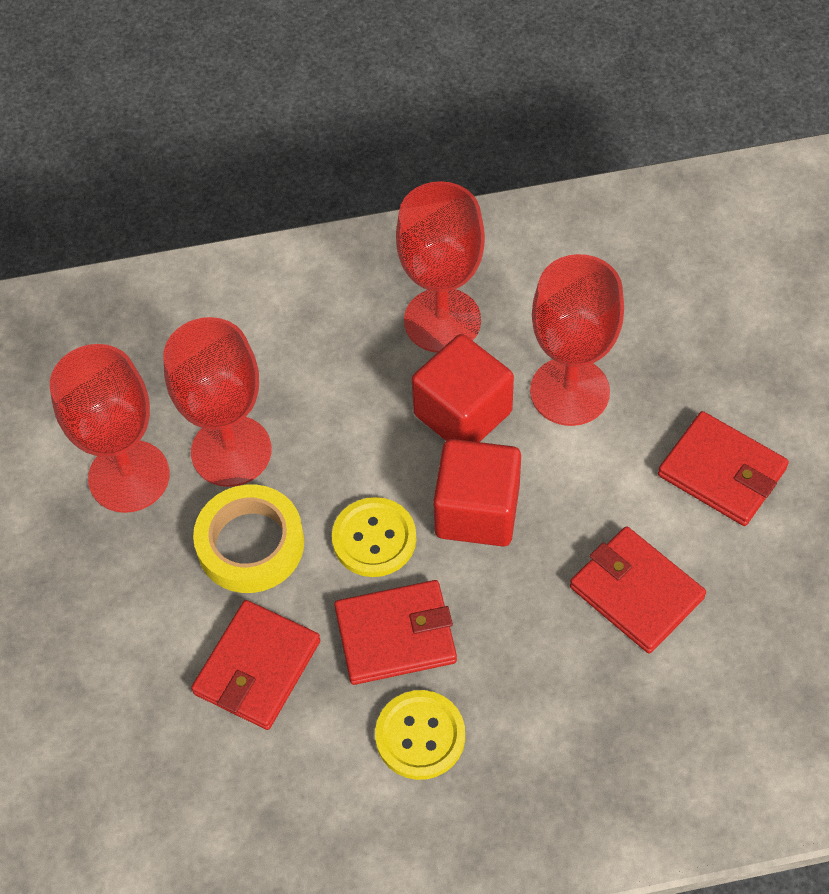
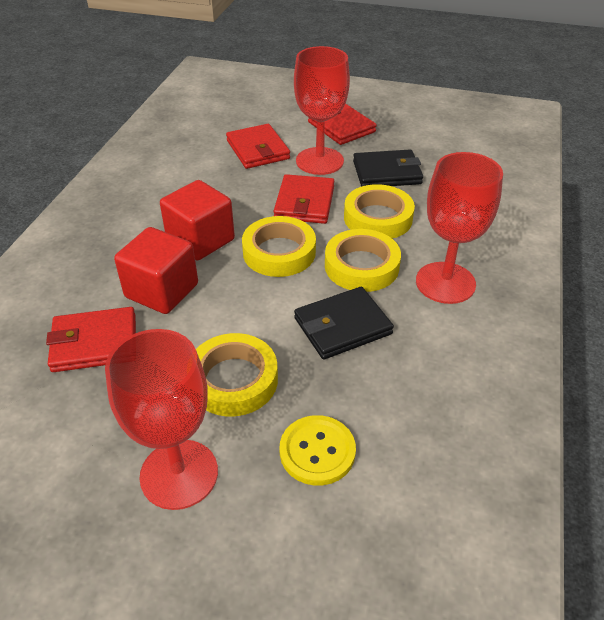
black wallet: none = 0 -> [294,287,394,360] [353,150,423,187] = 2
red goblet: [50,344,170,513] [163,317,272,487] [396,181,485,353] [530,254,624,426] = 4 -> [105,329,218,510] [294,46,350,175] [416,152,503,304] = 3
yellow button: [332,497,416,577] [375,690,465,780] = 2 -> [280,415,356,485] = 1
yellow tape: [193,484,304,593] = 1 -> [196,333,278,417] [242,216,316,277] [325,229,401,292] [344,184,415,239] = 4

